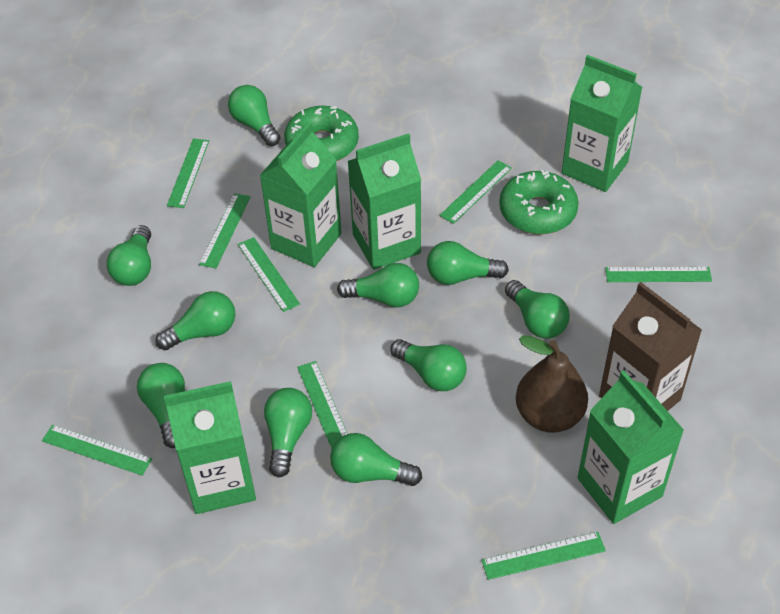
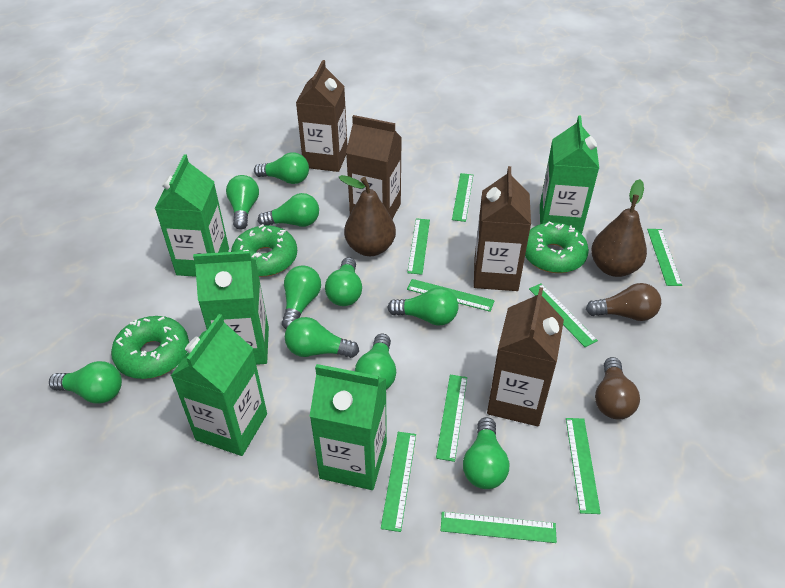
brown carton: [599,282,702,411] = 1 -> [296,60,348,172] [346,115,402,219] [474,166,531,291] [487,287,564,426] = 4
brown light bulb: none = 0 -> [586,283,661,321] [595,357,640,420] = 2
brown pear: [516,335,588,433] = 1 -> [339,175,396,256] [591,179,647,277] = 2
green donut: [284,106,359,161] [499,170,579,234] = 2 -> [111,316,189,379] [231,224,297,277] [525,222,589,273] = 3
green ruler: [42,425,152,476] [167,139,209,208] [199,193,251,268] [238,237,300,312] [297,361,348,449] [439,160,512,224] [482,532,606,580] [605,267,712,282] = 8 -> [381,432,416,532] [407,218,430,275] [407,279,495,312] [436,375,467,462] [441,512,557,543] [452,173,473,222] [529,283,598,347] [566,418,601,514] [647,229,682,286] = 9

